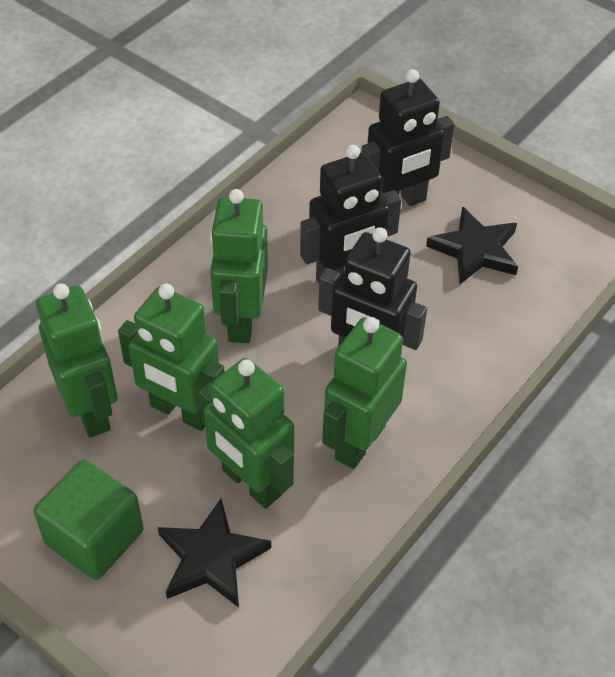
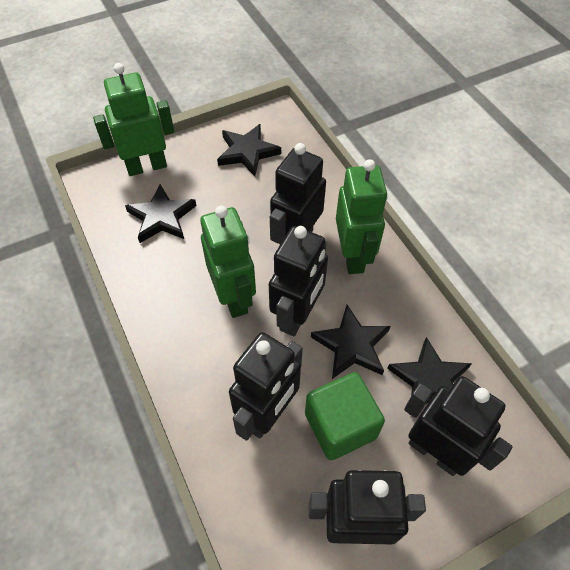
black robot: [300,145,401,283] [318,227,427,350] [361,69,455,206] = 3 -> [229,332,303,441] [269,226,328,336] [270,143,326,244] [309,470,426,544] [404,376,513,476] = 5
black star: [158,499,271,608] [426,206,518,284] = 2 -> [125,184,196,243] [217,124,281,176] [311,305,391,379] [387,337,472,415] = 4
green robot: [36,283,117,438] [118,284,225,431] [198,358,294,509] [210,189,268,343] [322,317,407,469] = 5 -> [93,63,174,176] [200,206,256,318] [336,159,387,274] = 3

